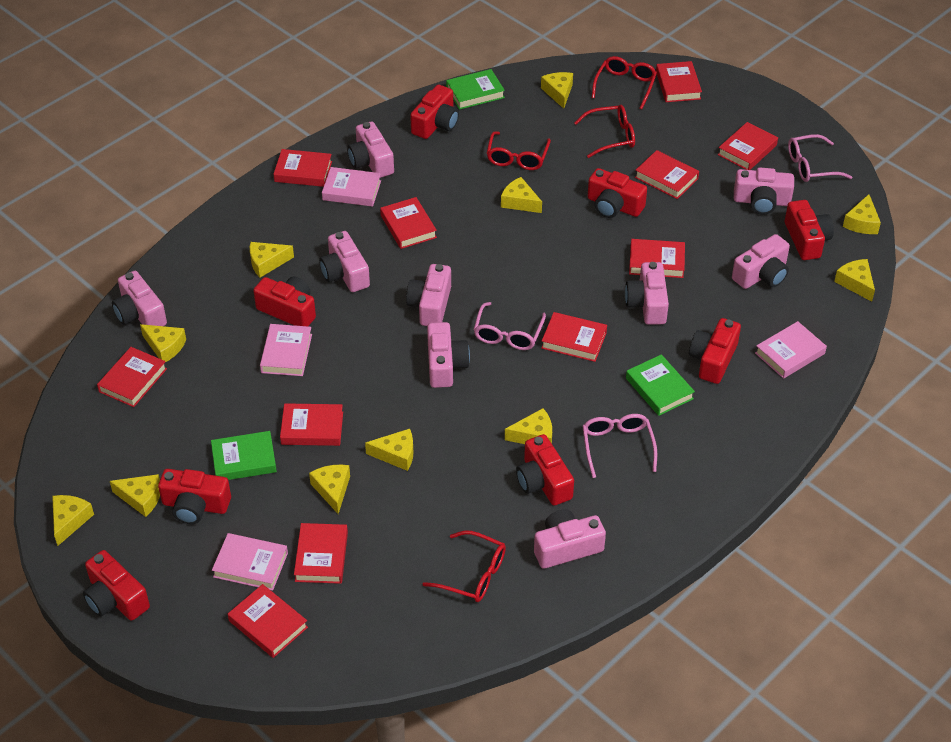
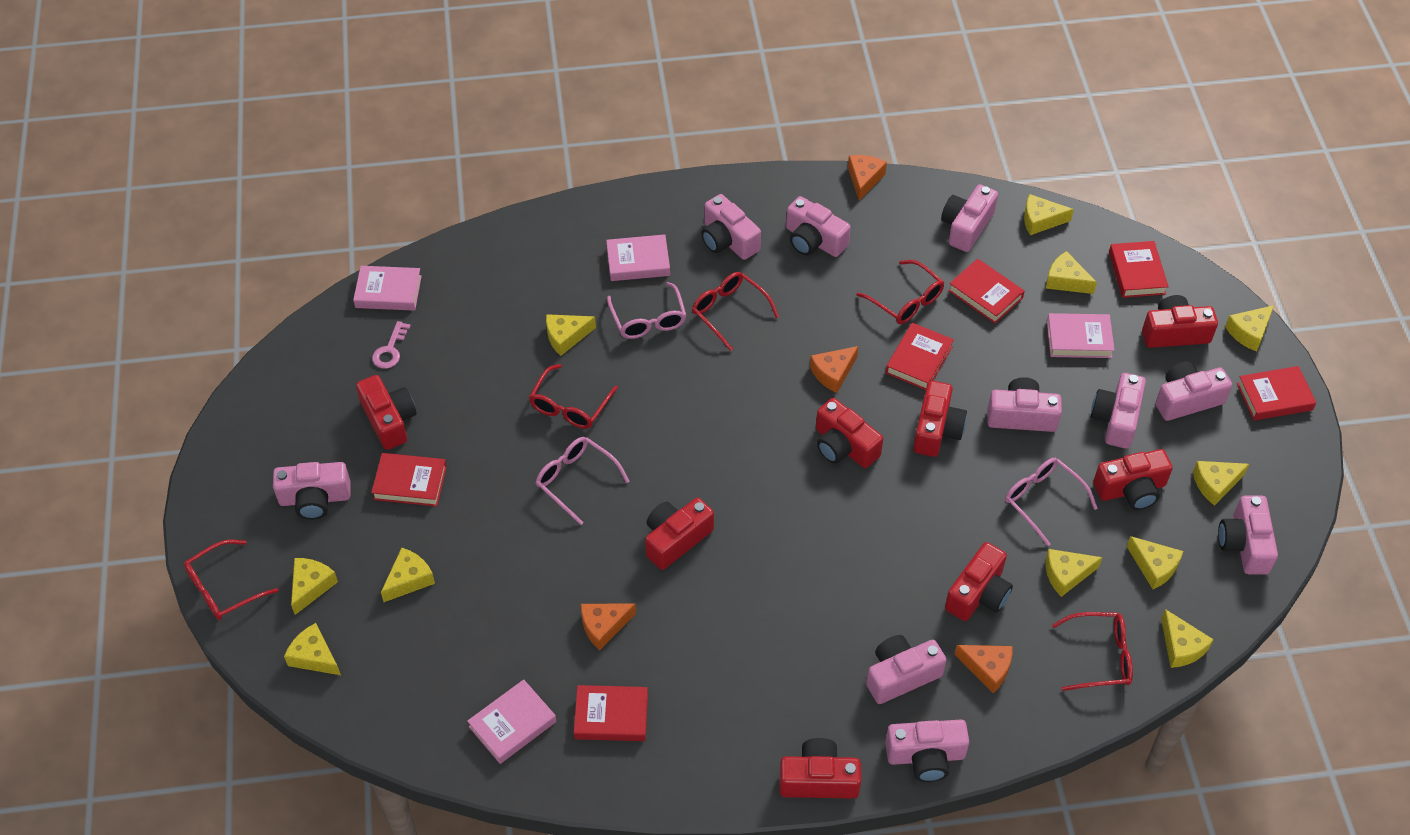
green book: [211,431,277,480] [446,69,505,110] [626,354,695,416] = 3 -> none = 0
orange cheese: none = 0 -> [581,604,636,650] [810,346,858,393] [848,155,887,200] [955,645,1013,693] = 4
pink camera: [112,271,167,326] [319,231,370,292] [347,121,394,178] [406,264,451,326] [427,322,470,388] [534,509,606,569] [625,262,669,325] [732,234,790,289] [734,168,794,215] = 9 -> [273,462,351,520] [701,194,761,260] [786,196,851,257] [866,635,947,704] [885,719,969,782] [941,184,998,252] [987,377,1062,432] [1091,373,1146,449] [1155,362,1232,421] [1218,495,1278,574] = 10
pink key: none = 0 -> [372,321,411,369] = 1
red book: [97,347,167,407] [228,584,308,658] [274,149,332,187] [280,403,343,446] [294,523,348,584] [380,197,437,249] [541,312,607,362] [629,239,685,278] [635,150,699,199] [656,61,702,102] [718,122,778,170] = 11 -> [371,453,447,506] [574,685,648,741] [885,323,954,390] [948,259,1025,323] [1109,241,1169,298] [1237,366,1316,420] = 6
red glasses: [423,531,506,602] [487,131,551,170] [574,105,635,158] [592,56,657,110] = 4 -> [184,540,279,620] [529,364,618,429] [692,272,779,351] [857,260,944,324] [1052,612,1133,691] = 5

